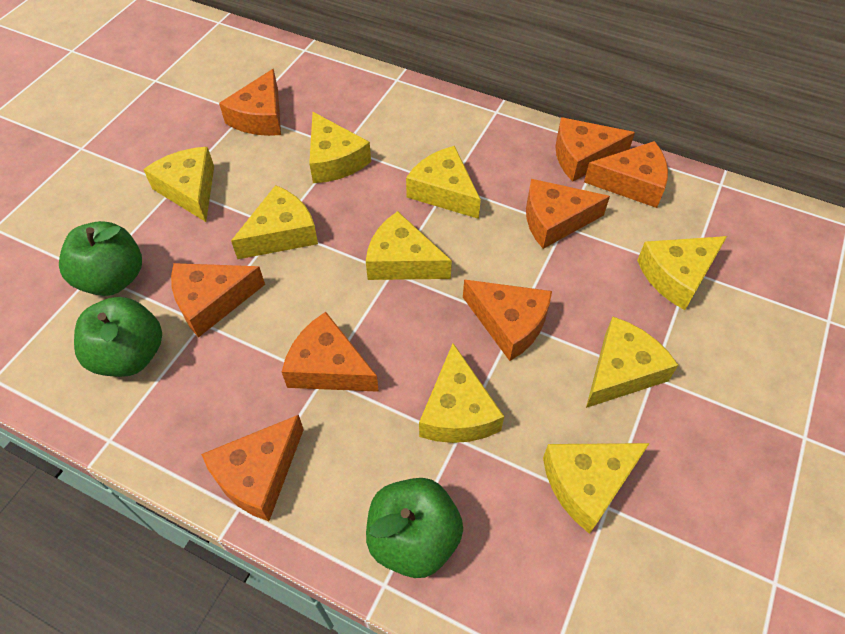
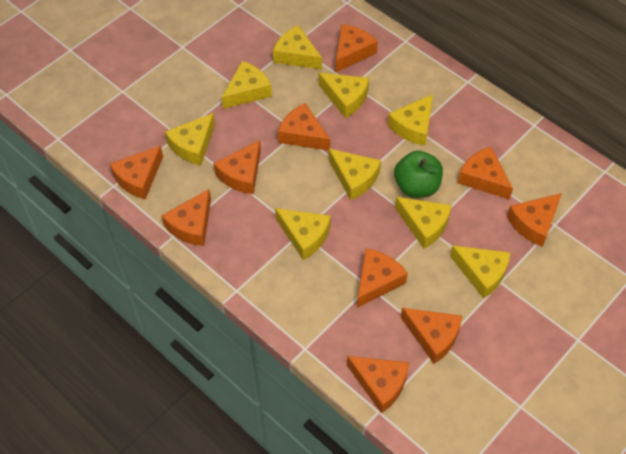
green apple: [59,221,142,296] [74,297,162,377] [366,478,463,578] = 3 -> [394,151,443,198] = 1
orange cheese: [171,263,265,338] [201,415,304,521] [219,69,281,136] [282,312,379,392] [463,279,552,361] [526,179,610,249] [555,117,635,181] [584,141,668,208] = 8 -> [110,146,163,199] [161,189,211,246] [214,140,261,194] [278,103,330,151] [335,24,378,73] [347,356,409,413] [357,248,408,308] [401,308,462,364] [458,147,513,200] [507,193,562,247] = 10

